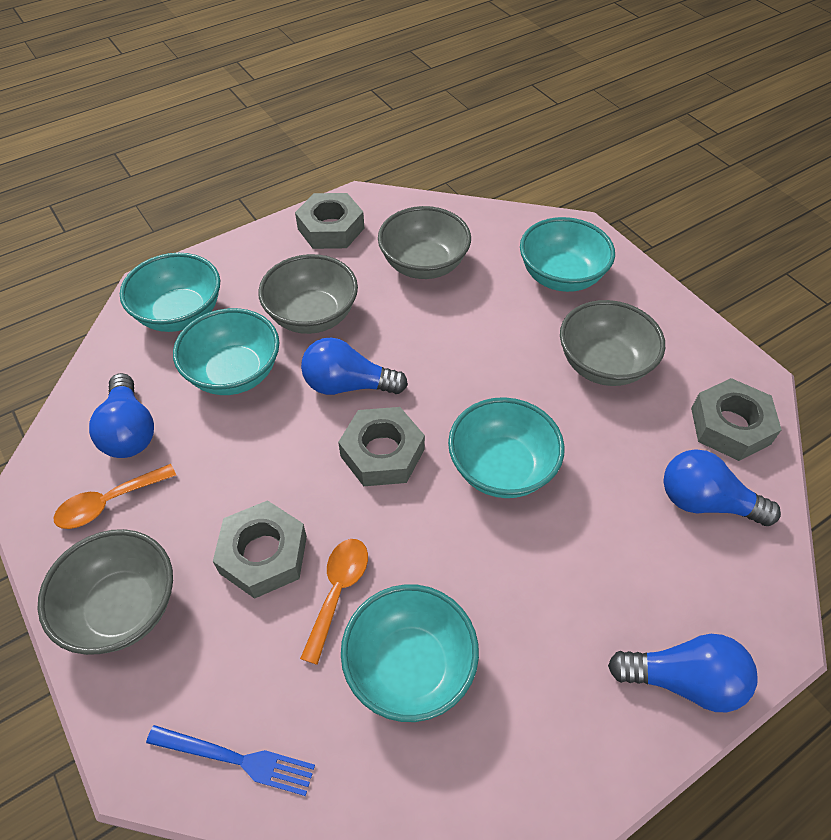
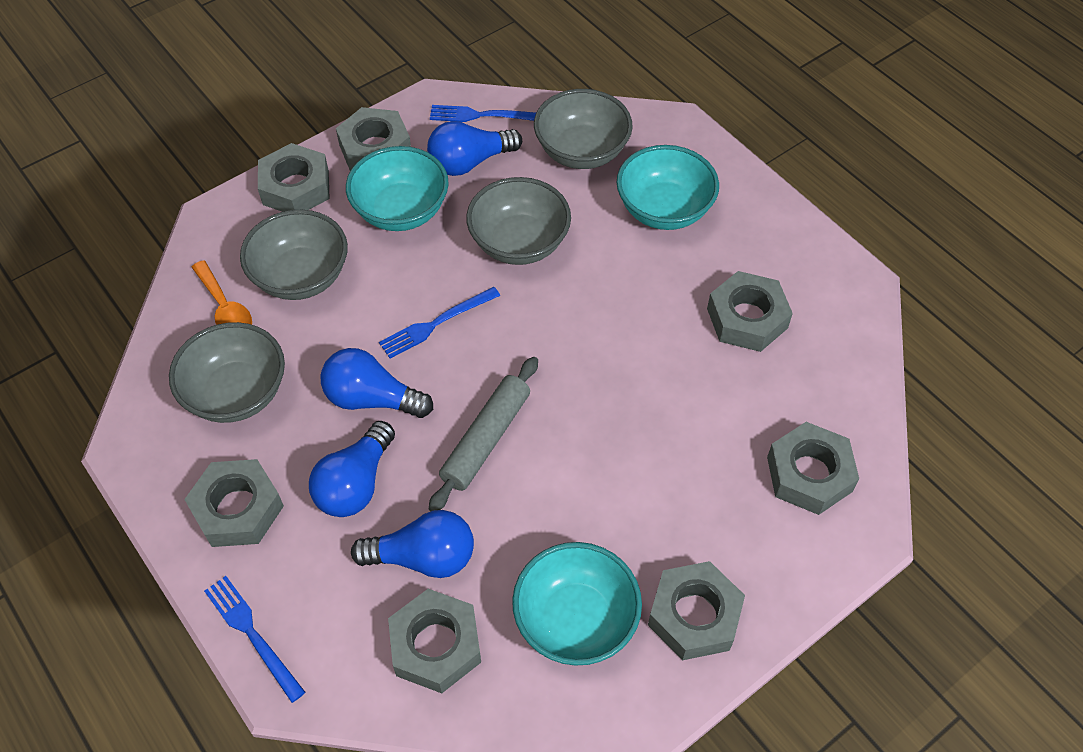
blue fork: [146,725,315,796] = 1 -> [204,576,306,703] [379,287,500,359] [430,105,536,122] = 3
grey nut: [213,500,307,599] [295,193,364,249] [338,407,425,486] [691,378,782,461] = 4 -> [184,459,284,547] [258,143,330,212] [336,107,411,171] [388,589,481,693] [648,561,745,660] [707,271,793,352] [767,422,859,515] = 7
grey rolling pin: none = 0 -> [429,357,538,511] = 1
orange spoon: [53,464,176,529] [300,539,368,665] = 2 -> [192,260,252,325] = 1
turquoise bowl: [120,253,220,332] [173,308,279,395] [341,584,479,722] [448,397,565,498] [520,217,615,292] = 5 -> [346,146,449,231] [512,542,642,666] [616,145,719,230] = 3

